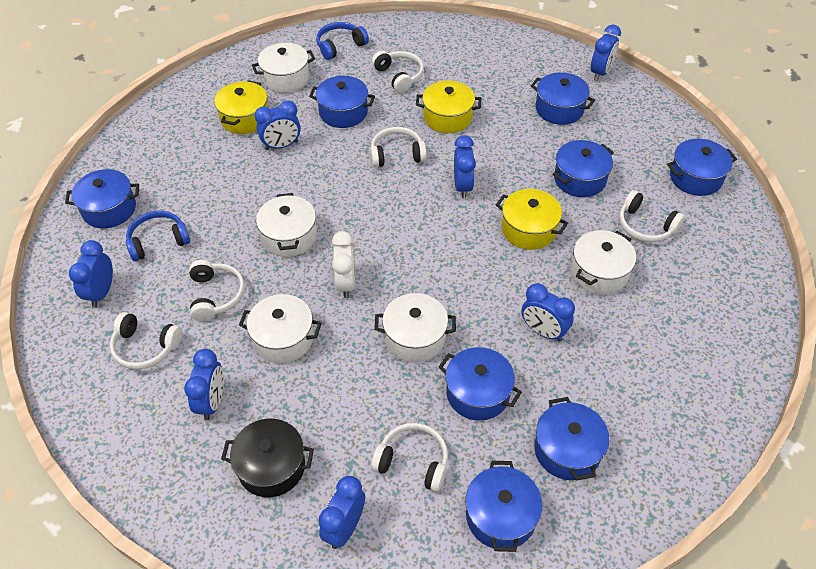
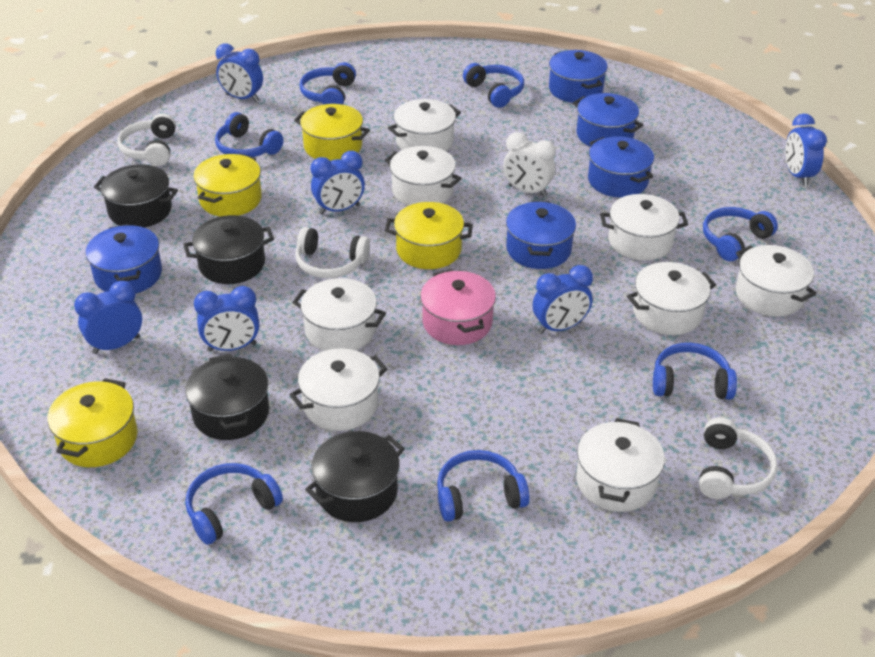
black pot: [221,419,314,497] = 1 -> [94,164,178,228] [183,215,274,284] [185,354,269,440] [305,431,405,522] = 4
blue clock: [69,240,113,308] [184,349,224,421] [254,101,301,150] [319,476,365,549] [454,135,476,199] [521,283,575,342] [591,25,621,81] = 7 -> [74,281,142,354] [194,286,259,352] [216,43,263,102] [311,151,365,214] [533,265,593,334] [785,113,827,186] = 6
blue headphones: [126,211,190,261] [316,22,369,60] = 2 -> [185,463,283,545] [215,112,284,157] [299,62,356,105] [437,450,529,522] [463,63,524,108] [653,343,737,400] [703,207,778,261] = 7
blue pot: [65,169,139,228] [309,76,375,128] [439,347,522,421] [465,461,542,552] [531,72,595,125] [534,397,609,481] [553,140,614,197] [667,139,737,196] = 8 -> [86,224,162,293] [506,201,576,269] [549,50,608,103] [573,93,643,147] [588,136,654,198] = 5
pink pot: none = 0 -> [420,269,496,345] = 1
white headphones: [110,312,183,369] [189,260,245,321] [370,127,427,168] [371,423,448,492] [372,51,424,93] [619,190,685,242] = 6 -> [118,113,176,166] [295,227,370,278] [699,417,778,499] = 3
white pot: [239,294,322,363] [252,43,315,93] [256,193,317,257] [374,293,456,362] [571,230,636,294] = 5 -> [289,348,387,431] [292,278,386,351] [385,146,461,206] [388,99,461,151] [576,418,665,512] [600,194,688,261] [627,262,716,335] [735,245,817,317] = 8
yellow pot: [214,80,268,134] [416,81,481,133] [496,189,568,250] = 3 -> [47,378,138,467] [193,154,262,216] [294,104,370,161] [385,202,473,269] = 4

